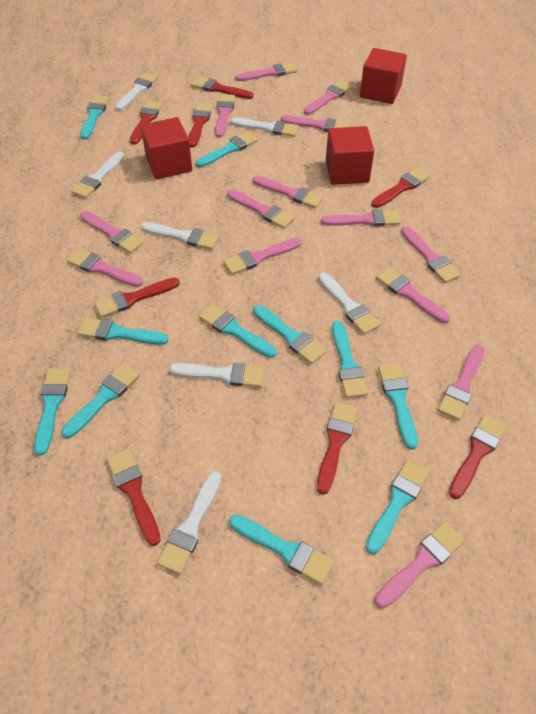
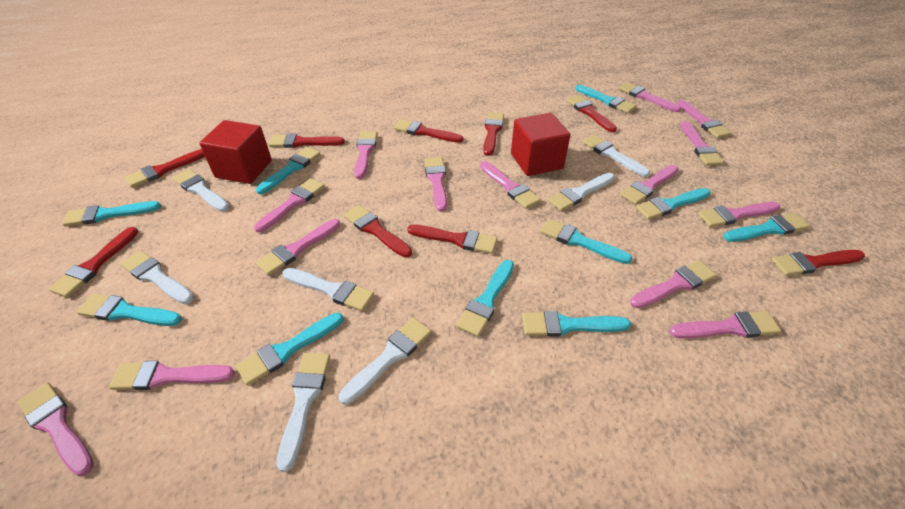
red brush: [94,278,180,318] [107,449,161,546] [130,100,162,145] [188,103,213,148] [191,77,254,99] [317,402,358,495] [371,167,430,208] [449,414,507,499] = 8 -> [49,227,138,298] [124,149,205,188] [269,134,345,148] [344,205,412,258] [394,119,463,143] [407,224,497,254] [483,112,504,156] [567,95,617,132] [771,250,865,276] = 9
red cube: [141,117,192,179] [326,126,374,185] [360,48,407,104] = 3 -> [199,120,272,184] [511,113,571,176] = 2
turquoise brush: [34,369,70,456] [61,363,140,439] [78,317,169,345] [80,96,109,139] [196,131,258,168] [199,304,276,358] [229,515,334,585] [253,305,326,364] [332,321,368,398] [366,459,429,554] [378,363,418,449] = 11 -> [62,201,161,227] [77,294,182,326] [236,313,344,386] [256,147,320,194] [456,260,514,337] [522,311,631,336] [540,219,632,264] [575,85,637,113] [635,188,711,220] [724,213,809,242] = 10

